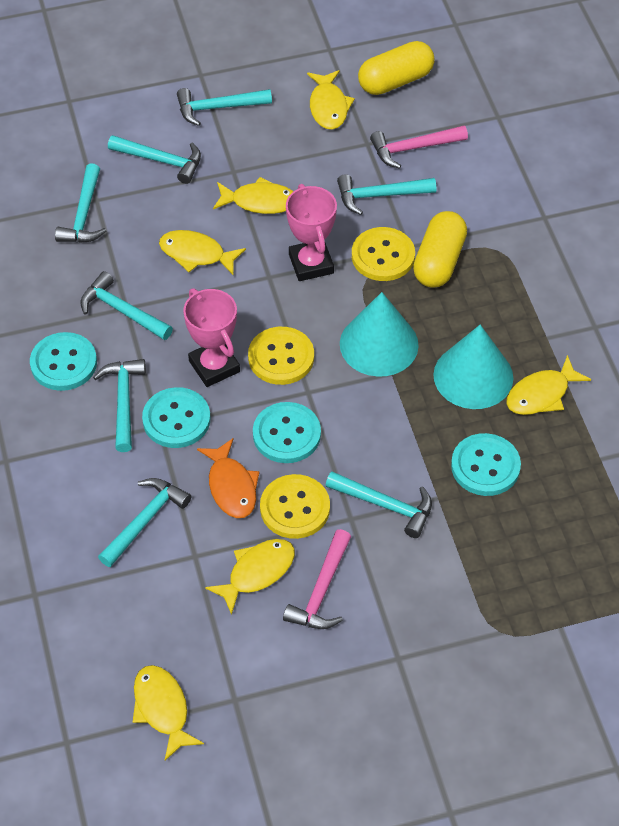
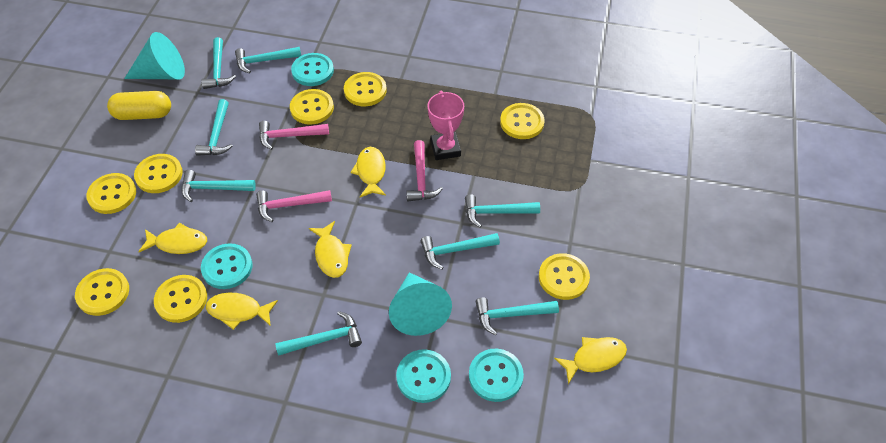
orange fish: [197,438,260,518] = 1 -> none = 0
pink hammer: [283,529,351,629] [370,126,468,169] = 2 -> [256,190,332,222] [259,121,329,150] [406,140,443,202] = 3
pink trophy: [183,288,240,387] [286,184,337,281] = 2 -> [427,91,464,160] = 1
yellow button: [248,327,314,385] [260,474,330,539] [352,227,415,281] = 3 -> [75,268,129,316] [86,173,136,214] [134,154,183,193] [154,275,207,323] [290,89,334,125] [344,72,387,106] [500,103,544,139] [539,253,590,300] = 8
yellow capsule: [358,41,435,95] [413,211,467,288] = 2 -> [107,91,171,120] = 1
yellow fish: [133,665,204,760] [159,230,246,275] [205,539,295,615] [213,177,293,214] [307,70,355,130] [506,355,591,415] = 6 -> [138,223,207,254] [206,293,278,330] [309,221,352,278] [350,147,386,197] [554,337,627,384] = 5

